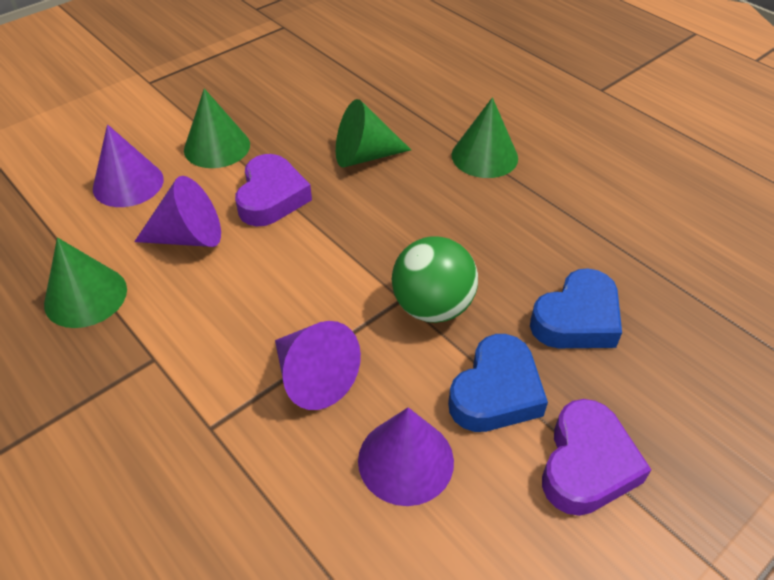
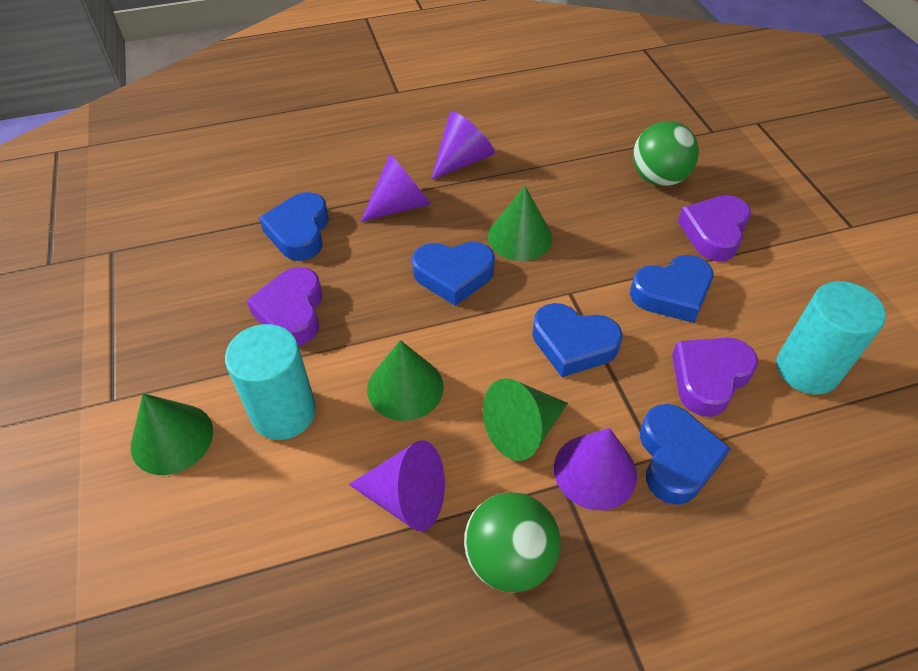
blue heart: [448,334,548,432] [530,269,622,348] = 2 -> [259,192,329,261] [412,242,495,306] [532,303,622,377] [630,255,713,323] [640,404,731,505] = 5
green ball: [392,236,478,323] = 1 -> [464,492,561,593] [633,121,699,186] = 2
purple heart: [235,154,312,227] [542,399,651,516] = 2 -> [246,267,323,346] [672,338,758,417] [678,195,751,262] = 3
turquoise cylinder: none = 0 -> [225,324,316,440] [776,281,886,394] = 2

